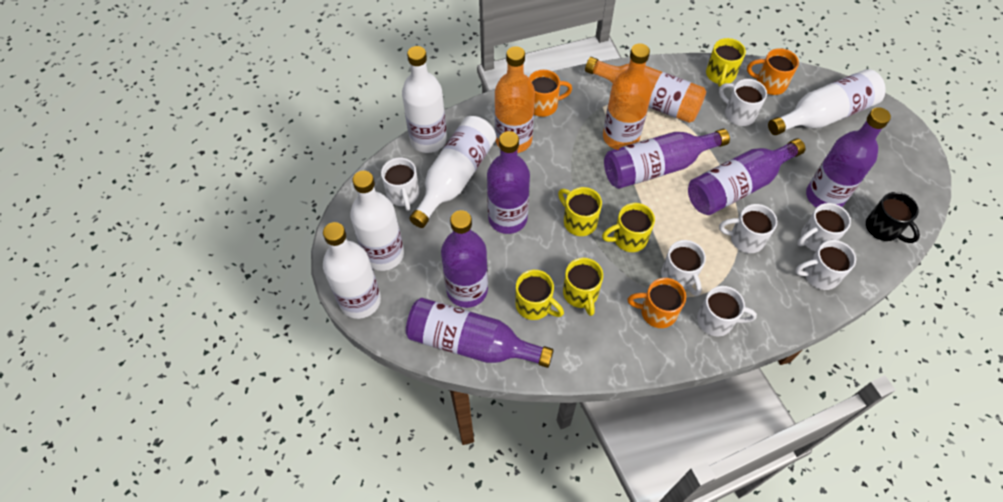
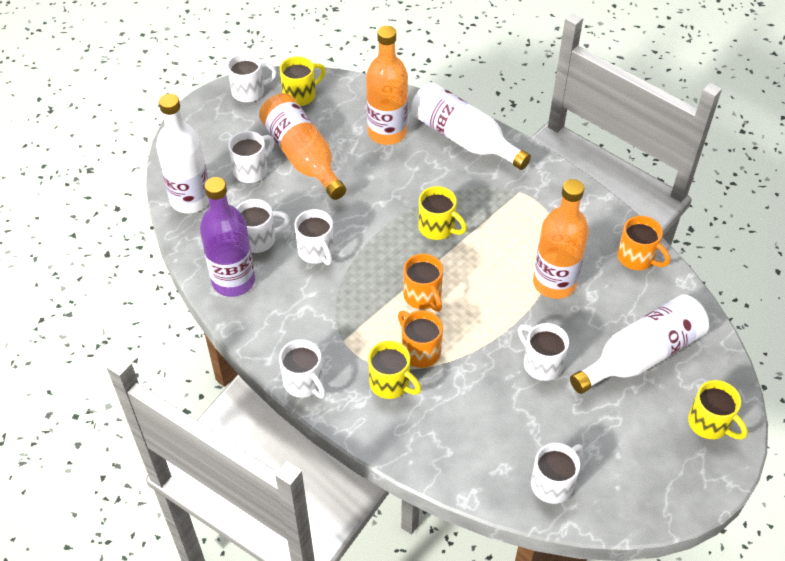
black mug: [866,192,920,243] = 1 -> none = 0
purple bottle: [406,298,554,368] [441,210,488,308] [487,131,530,234] [604,129,730,189] [688,138,805,215] [806,107,891,208] = 6 -> [200,177,255,297] = 1
white bottle: [323,222,381,319] [350,171,404,271] [402,46,447,153] [409,116,496,228] [768,69,886,135] = 5 -> [156,94,209,213] [411,82,531,170] [570,294,709,394] = 3
yellow mug: [515,270,564,320] [558,187,602,236] [563,258,603,316] [602,203,655,252] [706,38,746,87] = 5 -> [280,56,326,106] [368,341,421,399] [418,186,467,240] [688,380,748,439] = 4

